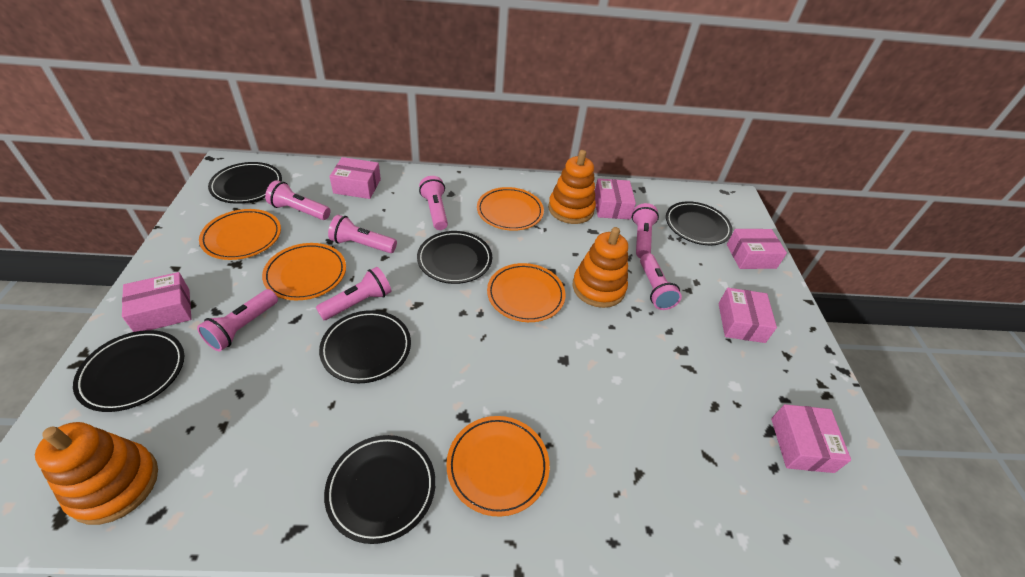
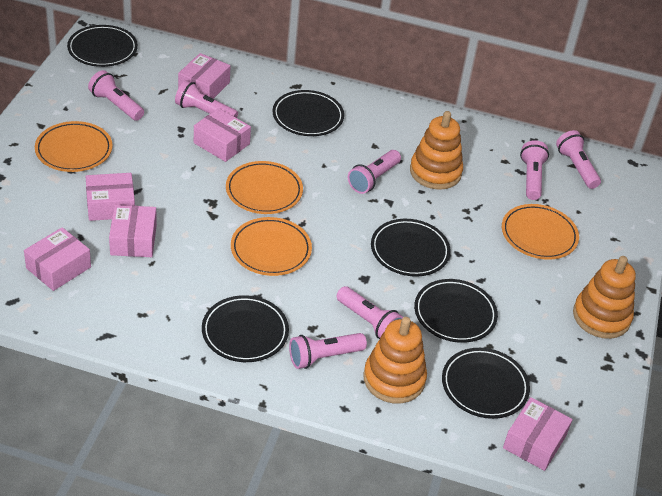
orange plate: [199,209,281,260] [262,243,346,300] [446,416,550,517] [477,187,544,231] [487,263,565,322] = 5 -> [35,121,113,172] [226,161,303,214] [231,217,312,276] [502,204,579,260] = 4

